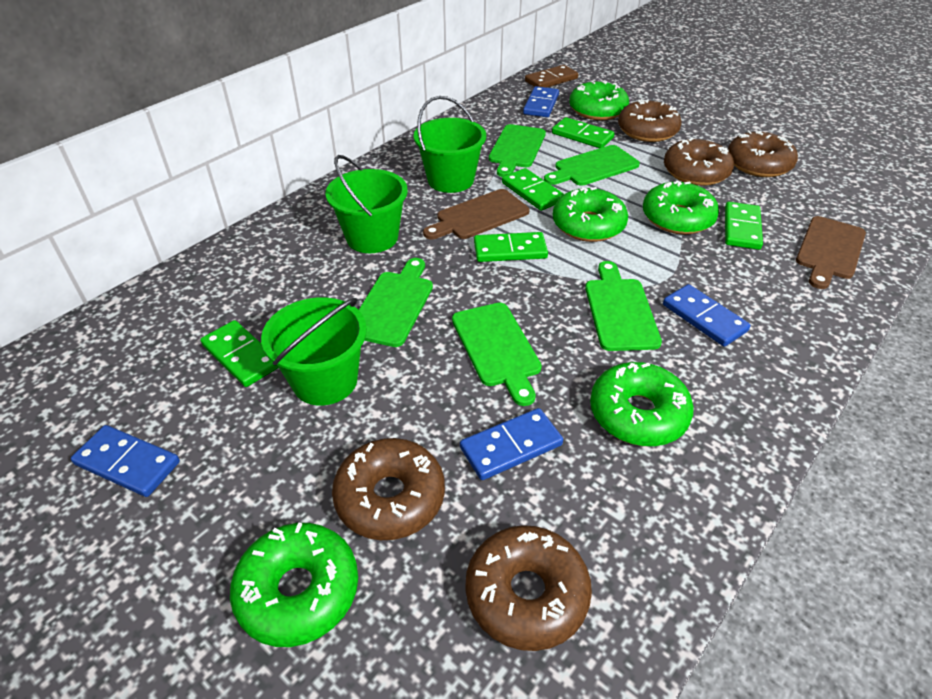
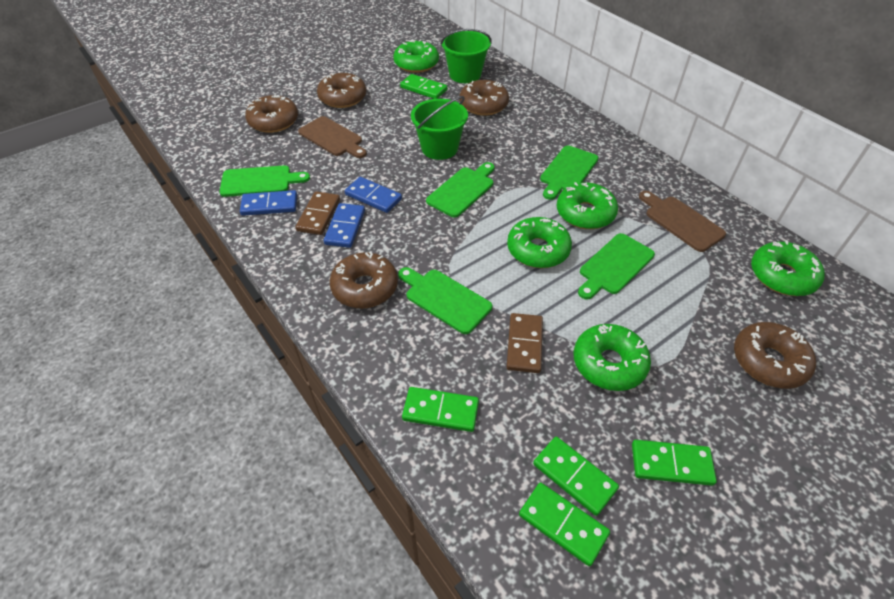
blue domino: [71,425,180,497] [460,408,563,480] [523,86,559,117] [663,284,751,347] = 4 -> [240,190,297,216] [324,203,365,248] [345,177,402,213] = 3
brown domino: [525,65,578,88] = 1 -> [295,191,340,235] [507,313,543,373] = 2
green bucket: [261,297,367,406] [325,155,408,253] [414,96,486,193] = 3 -> [411,96,468,160] [441,29,492,83] = 2

